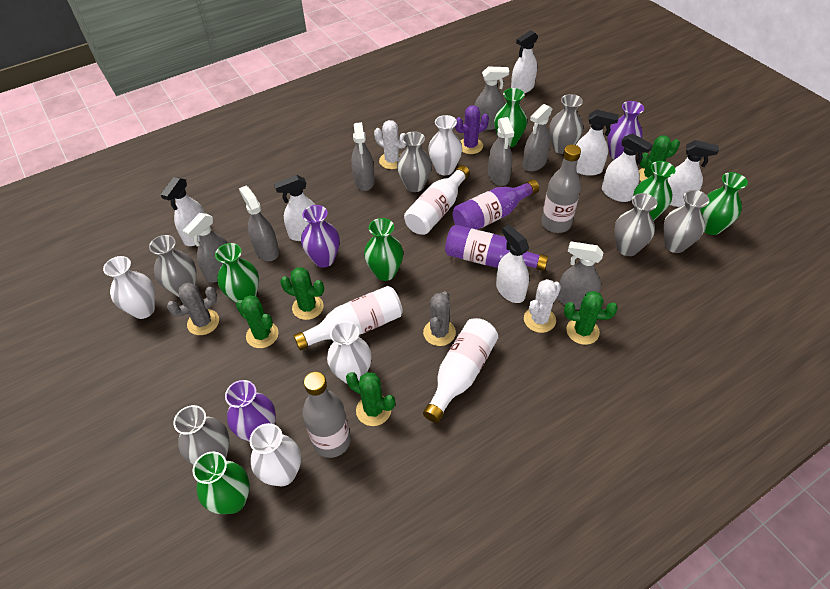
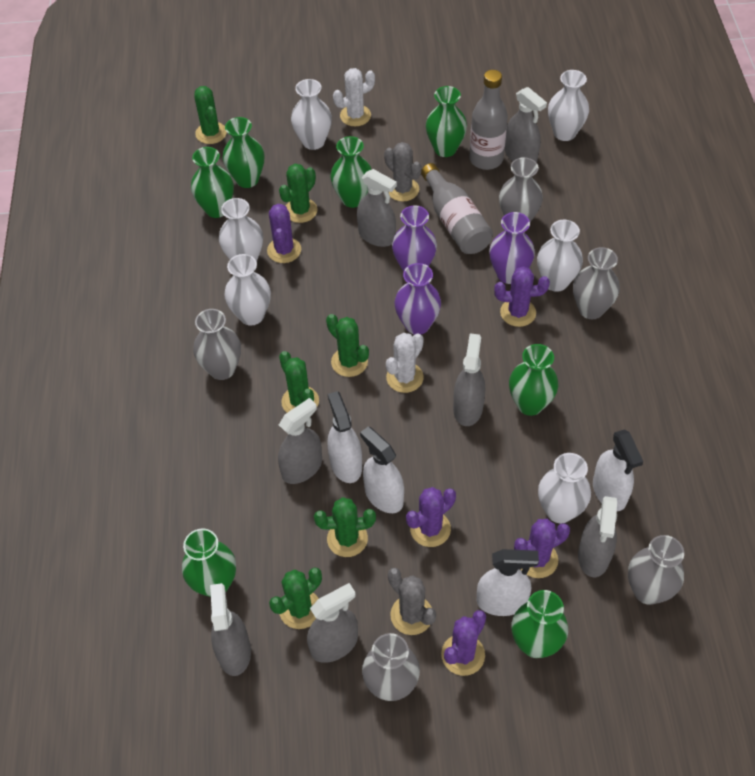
green cactus: [236,295,279,348] [280,267,324,320] [346,372,395,426] [564,291,618,345] [639,135,680,182] = 5 -> [195,86,227,144] [269,567,322,629] [279,164,317,223] [279,351,319,413] [314,497,376,557] [326,314,369,377] = 6
green vase: [192,451,250,514] [215,243,259,303] [364,218,403,281] [494,88,527,147] [633,161,675,221] [700,172,748,235] = 6 -> [182,529,236,597] [191,147,234,218] [223,117,264,188] [330,136,372,208] [426,86,467,157] [509,344,558,416] [512,590,568,658] = 7
grey vase: [149,235,196,297] [173,405,229,465] [397,131,432,192] [549,94,583,154] [614,193,657,256] [663,190,709,253] = 6 -> [193,309,241,380] [362,633,420,701] [499,157,543,222] [573,247,620,319] [628,535,684,605] = 5
purple bottle: [445,225,548,271] [453,179,539,230] = 2 -> none = 0
purple cactus: [455,105,489,154] = 1 -> [267,204,301,263] [406,487,456,547] [441,610,486,676] [494,266,550,327] [514,519,570,578] = 5
white bottle: [294,286,403,351] [404,165,470,235] [423,318,498,423] = 3 -> none = 0
white spray bottle: [161,177,205,246] [274,175,315,241] [496,225,529,303] [511,30,538,94] [576,110,619,176] [602,133,653,202] [667,140,719,207] = 7 -> [328,391,362,483] [360,426,404,513] [477,549,539,616] [593,430,643,511] = 4
white vase: [103,256,155,319] [250,423,301,486] [327,321,372,384] [428,115,462,175] = 4 -> [219,198,263,262] [224,254,271,326] [291,79,332,150] [537,220,583,292] [538,453,591,523] [548,70,589,141] = 6

